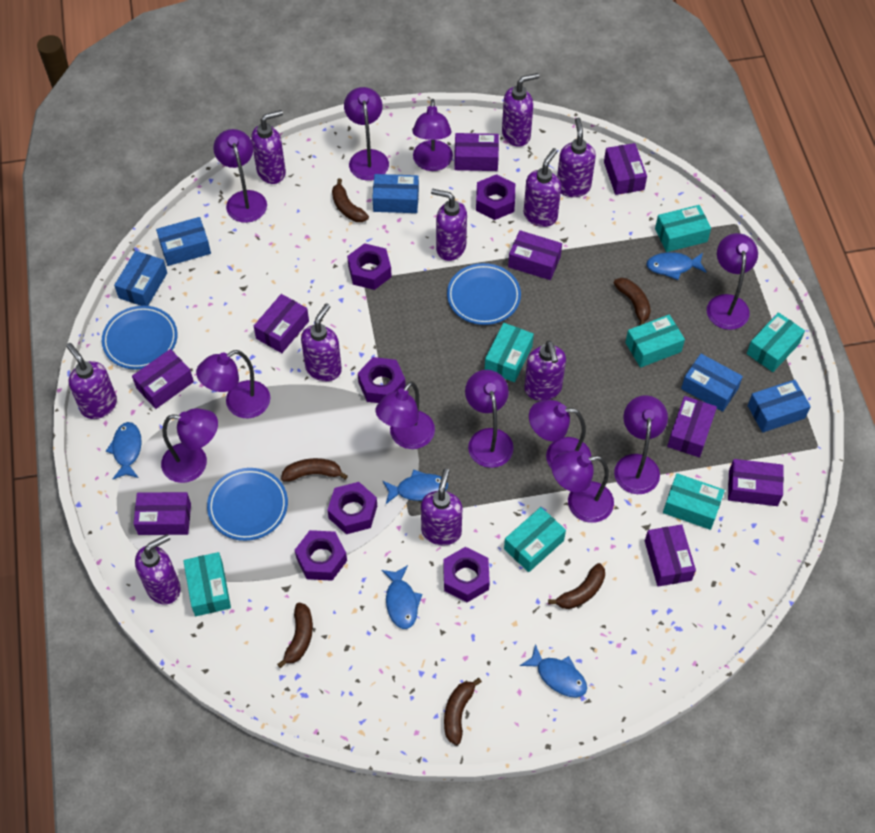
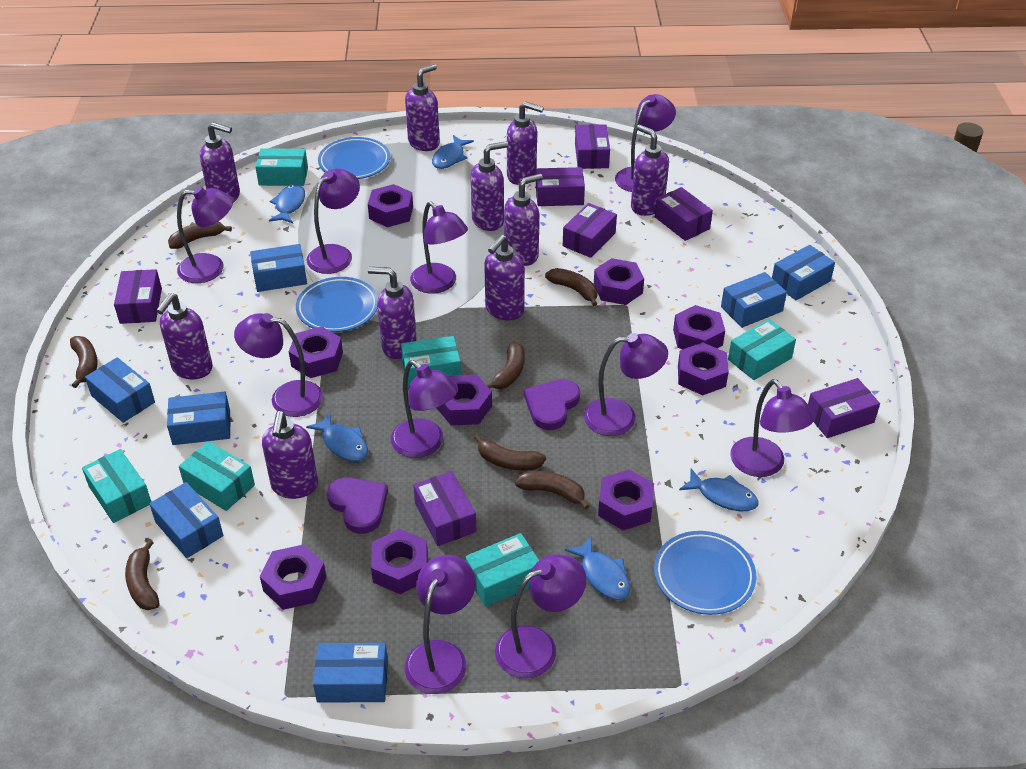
blue box: [114,251,167,306] [156,217,211,266] [372,174,419,213] [681,354,743,412] [748,380,811,433] = 5 -> [85,357,155,423] [149,482,223,558] [167,392,230,445] [250,244,307,292] [313,643,388,703] [721,272,787,328] [772,245,835,300] = 7
brown banana: [277,602,313,668] [281,458,348,482] [332,178,369,222] [444,678,482,745] [548,563,605,609] [614,278,651,326] = 6 -> [70,336,98,388] [125,540,159,610] [168,222,232,249] [474,434,546,470] [487,342,524,389] [515,471,589,510] [545,268,598,306] = 7
purple box: [132,349,194,409] [133,492,191,535] [254,294,309,353] [454,133,499,171] [508,230,562,280] [604,143,647,195] [645,524,696,587] [667,396,717,457] [728,459,784,506] = 9 -> [114,269,162,324] [413,471,476,546] [536,167,585,206] [563,203,617,258] [575,124,610,169] [655,187,713,241] [808,378,880,438] = 7
purple heart: none = 0 -> [327,477,388,534] [524,379,580,430] = 2
purple lamp: [161,408,218,483] [196,350,270,418] [213,129,267,223] [344,87,389,180] [376,381,435,449] [412,99,453,171] [465,370,514,468] [529,400,591,469] [551,451,614,523] [614,395,668,494] [707,233,758,330] = 11 -> [177,186,233,283] [234,313,323,417] [306,169,360,274] [390,360,458,458] [404,555,475,694] [410,201,468,294] [495,554,586,679] [584,333,668,436] [615,94,676,192] [730,379,814,477] = 10
purple nut: [295,530,347,581] [327,482,377,534] [347,243,392,290] [358,357,406,403] [443,547,490,602] [476,174,515,220] = 6 -> [260,544,326,610] [289,326,343,378] [368,184,413,227] [371,529,428,594] [436,375,492,425] [594,258,644,305] [598,469,654,530] [673,305,725,349] [678,342,729,395] = 9
turquoise box: [183,552,231,616] [485,323,534,382] [504,507,566,572] [625,315,685,368] [655,205,711,252] [663,473,725,530] [747,312,805,372] = 7 -> [82,449,151,523] [179,441,255,511] [255,148,308,186] [401,336,461,388] [465,533,539,607] [728,319,796,380] = 6

